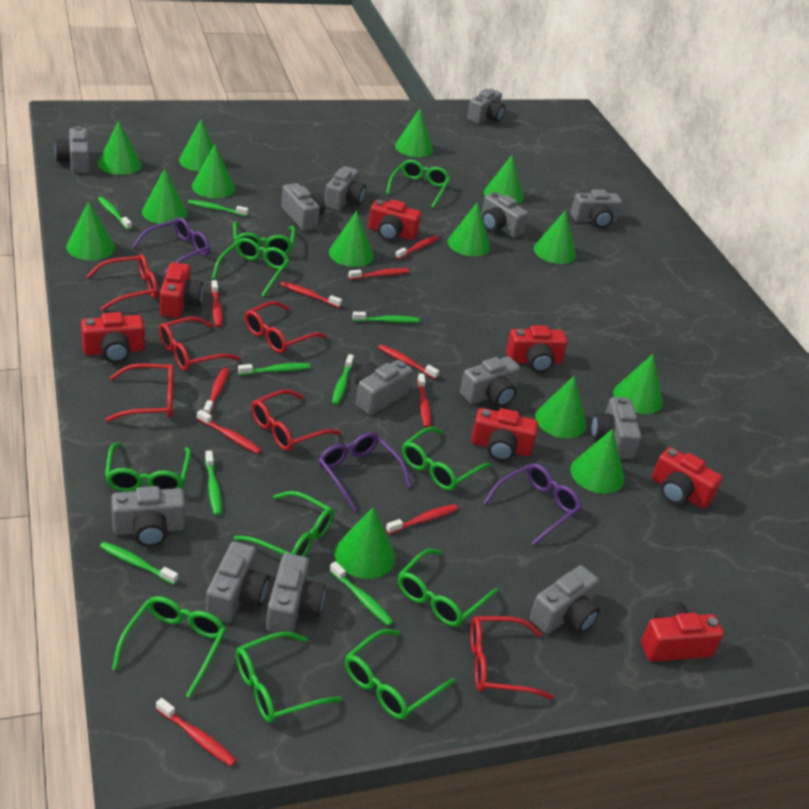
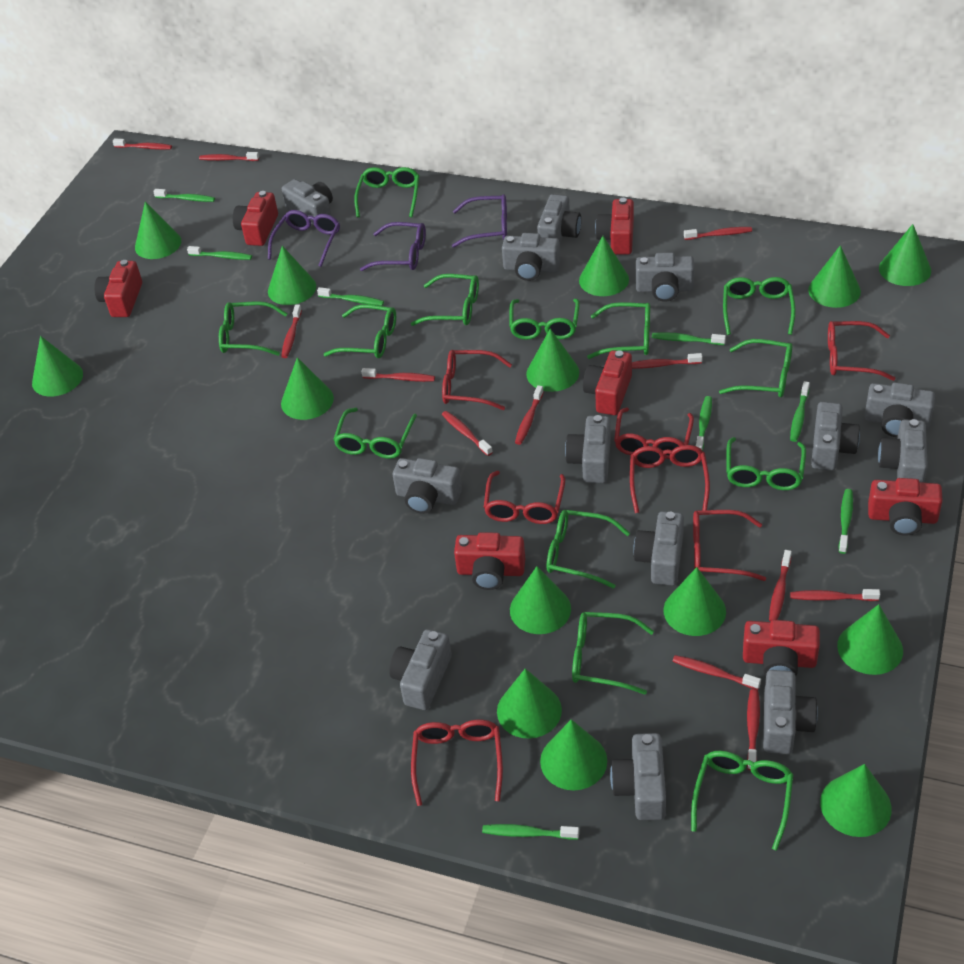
green glasses: [105,443,191,492] [112,596,226,698] [212,238,290,297] [233,221,295,254] [234,491,334,557] [236,632,342,723] [345,629,455,720] [386,160,450,208] [398,549,498,627] [402,427,492,490] = 10 -> [219,301,288,356] [323,304,396,358] [333,408,417,459] [354,167,419,217] [411,274,479,326] [509,299,580,340] [547,510,630,588] [572,612,654,695] [587,302,650,359] [691,751,793,850] [719,339,792,397] [723,277,796,335] [726,437,806,490] = 13
red glasses: [87,254,158,311] [105,363,174,422] [159,317,241,371] [245,301,327,353] [251,390,340,451] [470,616,554,700] = 6 -> [411,720,503,806] [442,350,512,410] [484,471,565,524] [614,407,694,459] [630,445,710,513] [693,510,766,581] [828,321,896,381] = 7
red toothbrush: [156,698,237,767] [197,410,261,454] [203,367,229,414] [211,280,223,327] [280,281,342,308] [348,268,409,280] [378,344,439,379] [386,504,458,534] [395,236,439,260] [417,373,431,428] = 10 -> [113,139,172,150] [199,152,259,161] [281,305,302,358] [362,368,435,382] [442,411,493,456] [515,385,544,445] [632,353,703,369] [672,655,761,690] [684,227,752,240] [747,689,760,770] [769,550,792,622] [790,589,880,601] = 12

